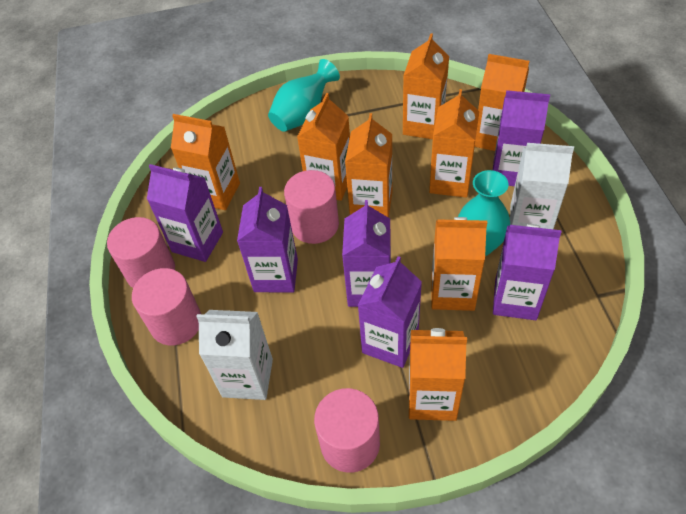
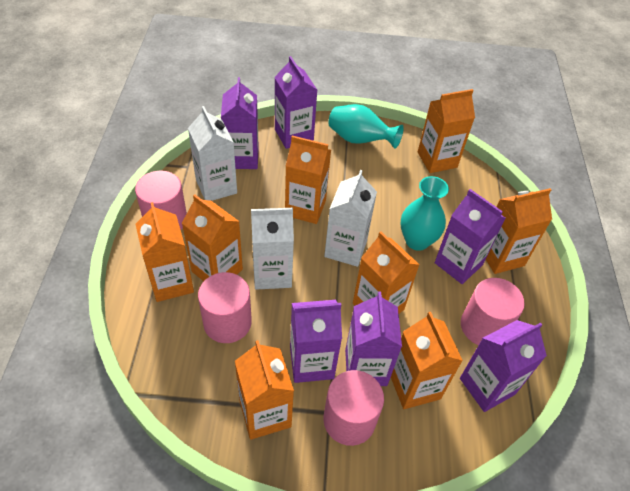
white carton: [196,310,273,400] [510,143,574,229] = 2 -> [188,106,237,201] [251,208,294,290] [324,170,377,267] = 3

